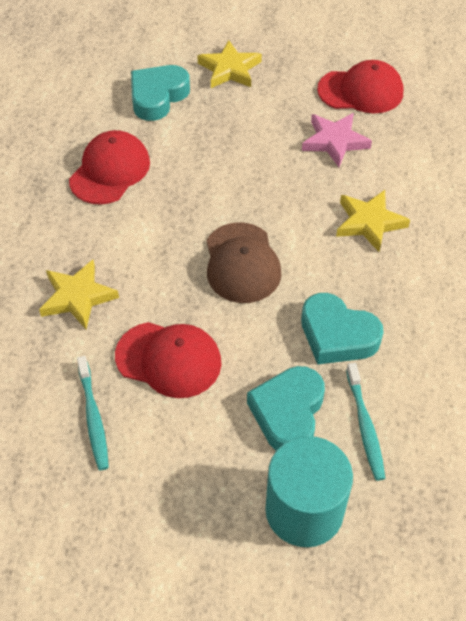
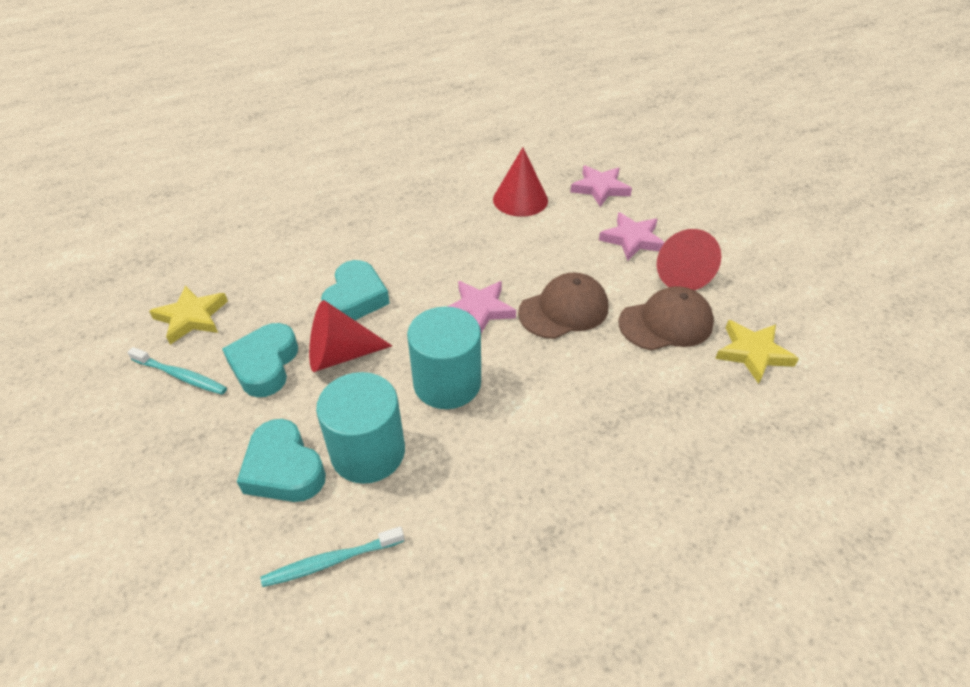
brown cap: [207,222,281,303] = 1 -> [518,272,608,339] [618,286,714,350] = 2
pink star: [302,113,372,167] = 1 -> [447,281,516,333] [570,165,632,207] [599,212,665,261] = 3
red cap: [69,130,150,205] [115,322,222,398] [317,60,403,113] = 3 -> none = 0
red cone: none = 0 -> [309,300,392,372] [493,147,548,217] [657,229,721,290] = 3
turquoise cylinder: [265,436,353,547] = 1 -> [316,372,405,484] [407,307,481,409] = 2
yellow star: [39,260,119,329] [197,40,262,88] [336,190,410,252] = 3 -> [149,285,228,345] [715,320,799,384] = 2

